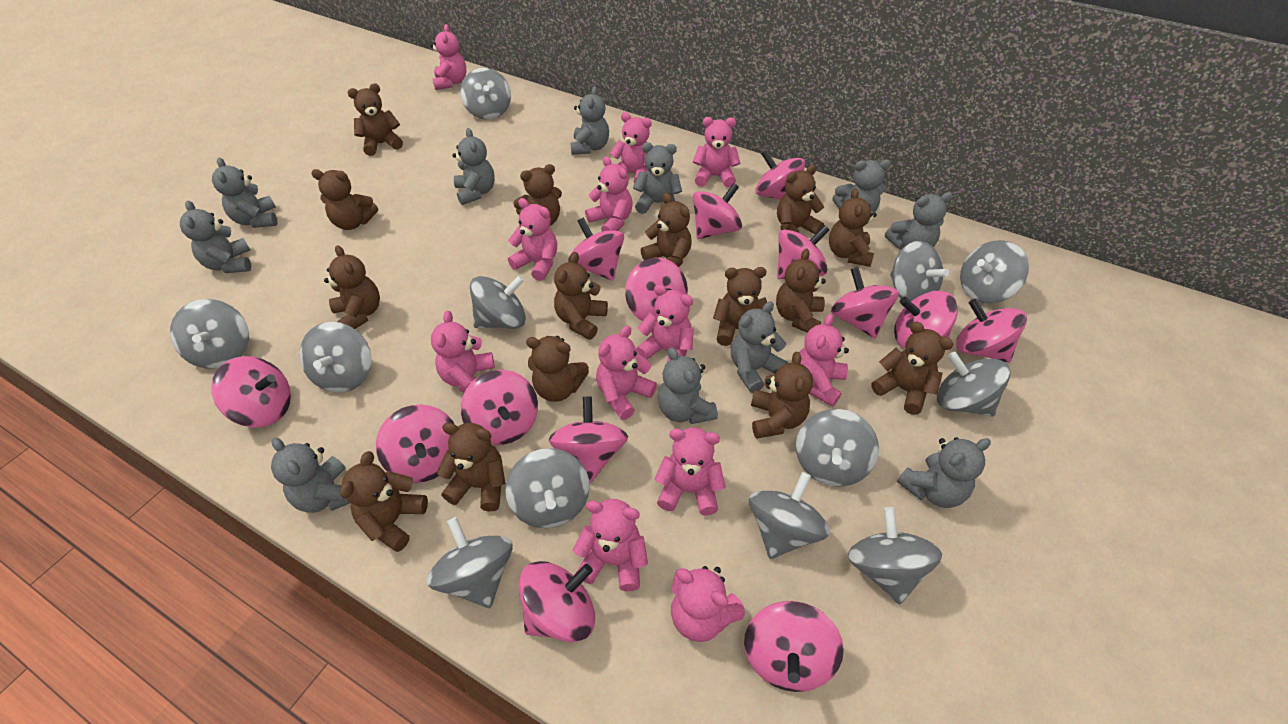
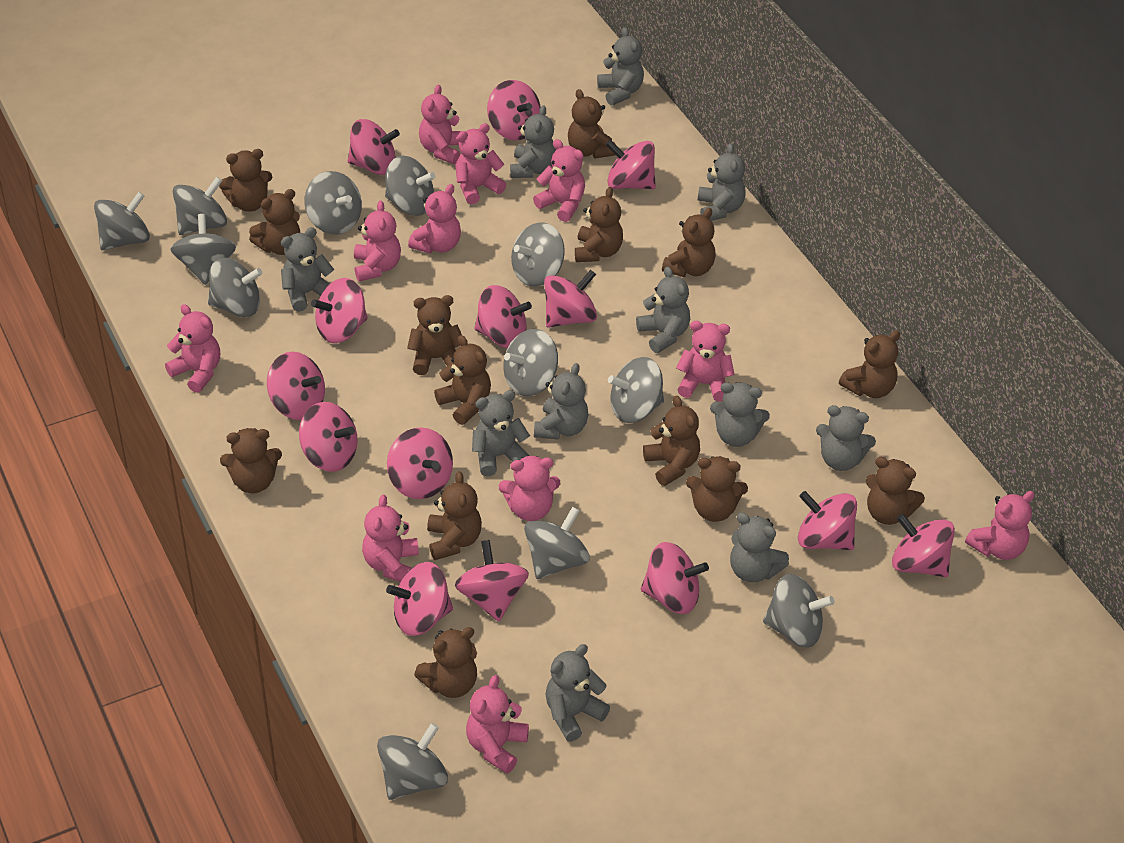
brown teddy bear: [311,169,378,230] [324,245,380,329] [340,451,428,552] [347,84,403,156] [437,423,506,512] [513,164,562,226] [526,336,589,402] [554,252,608,340] [641,193,692,267] [713,267,772,346] [751,352,813,438] [776,249,826,333] [777,165,824,234] [829,188,877,267] [871,322,954,415] = 15 -> [219,149,272,212] [220,428,282,493] [249,189,300,255] [407,295,462,375] [414,627,477,698] [427,471,482,560] [434,335,491,425] [568,89,616,159] [575,187,623,262] [643,396,700,486] [662,208,716,277] [686,456,748,522] [839,331,900,398] [866,457,925,525] = 14
pink teddy bear: [430,24,467,90] [431,311,495,393] [508,198,557,281] [573,499,648,591] [585,156,633,231] [596,326,657,420] [610,112,652,183] [636,284,694,362] [655,427,726,516] [671,566,745,642] [693,117,740,188] [799,314,849,407] = 12 -> [165,304,220,393] [354,201,401,281] [362,495,419,582] [408,184,461,254] [419,85,462,164] [455,123,506,204] [466,675,529,774] [499,455,560,521] [533,139,585,222] [676,321,735,401] [965,491,1035,560] = 11

